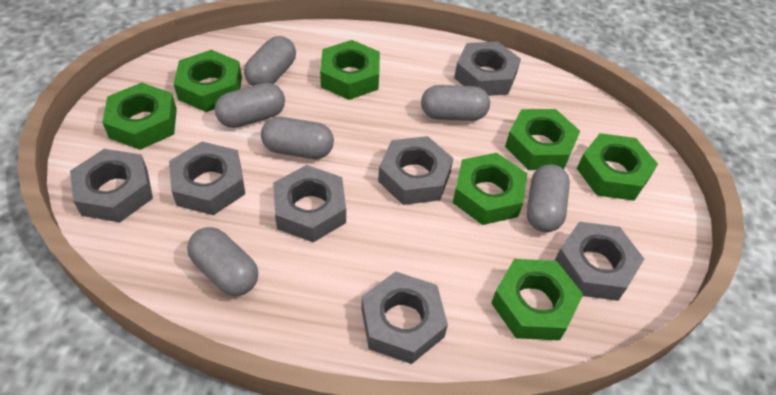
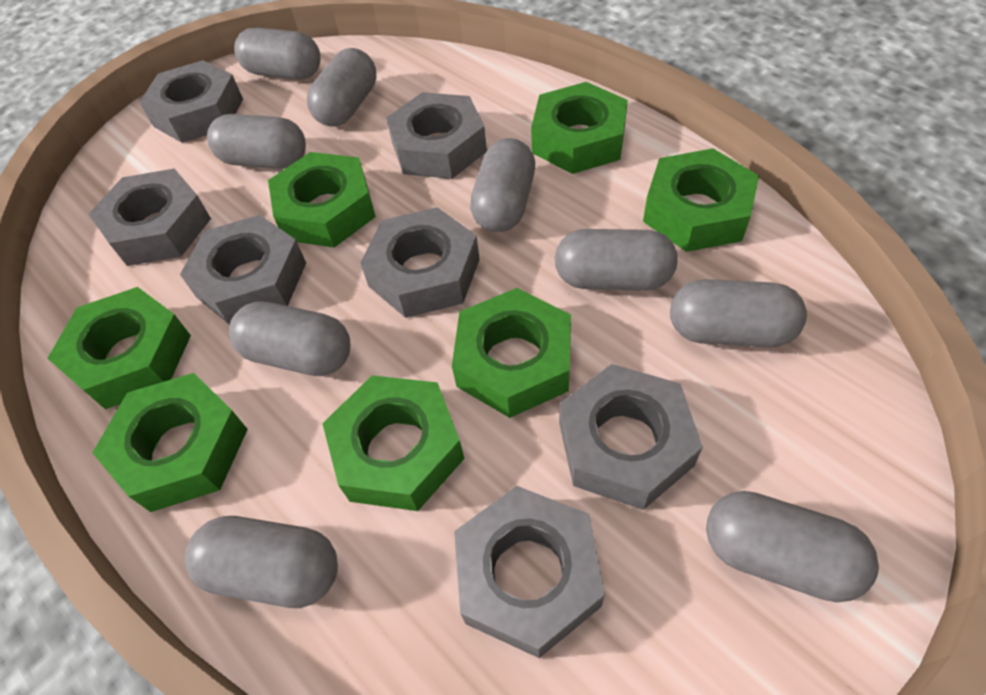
grey capsule: [187,227,258,296] [214,83,285,128] [244,36,296,86] [261,117,334,159] [421,85,490,121] [526,164,570,232] = 6 -> [185,516,338,608] [207,114,306,169] [229,301,350,376] [234,28,321,80] [307,48,376,127] [470,138,535,232] [555,229,678,291] [670,279,807,348] [706,491,879,602] = 9

